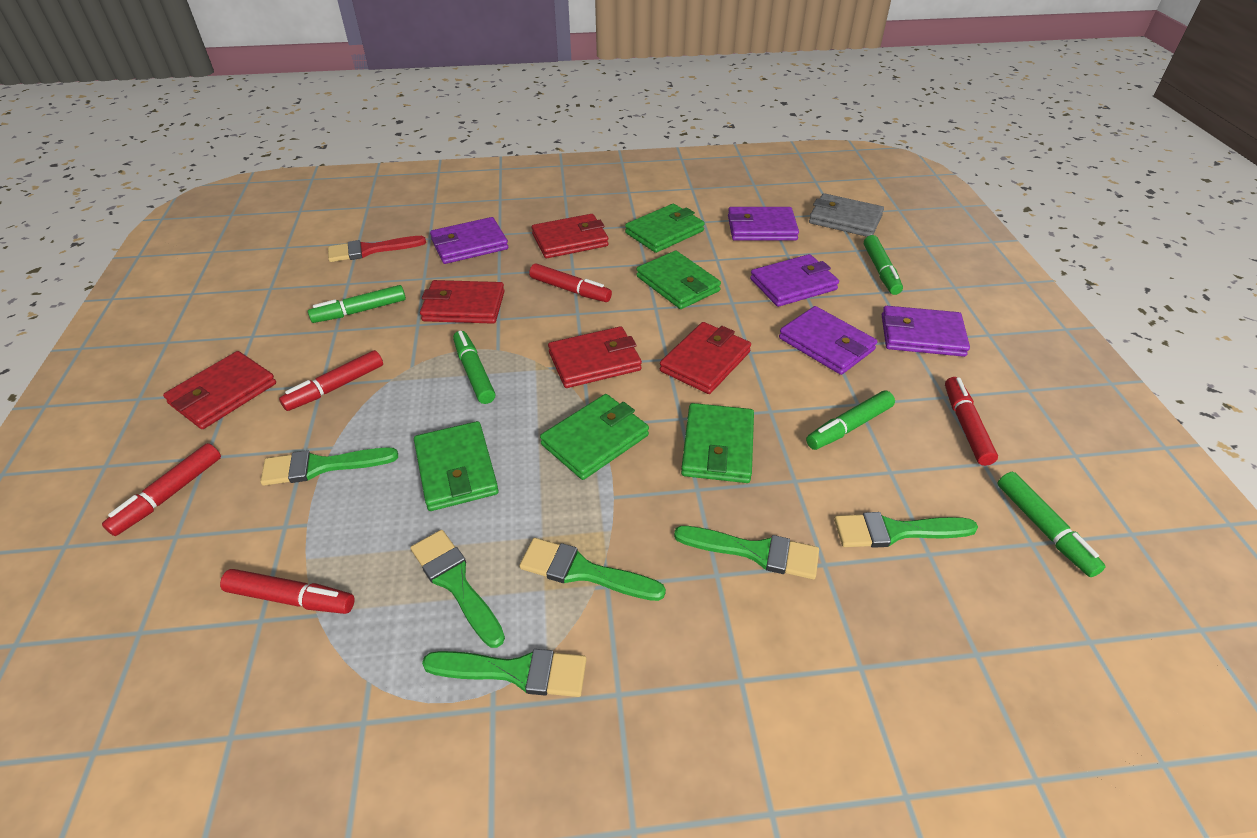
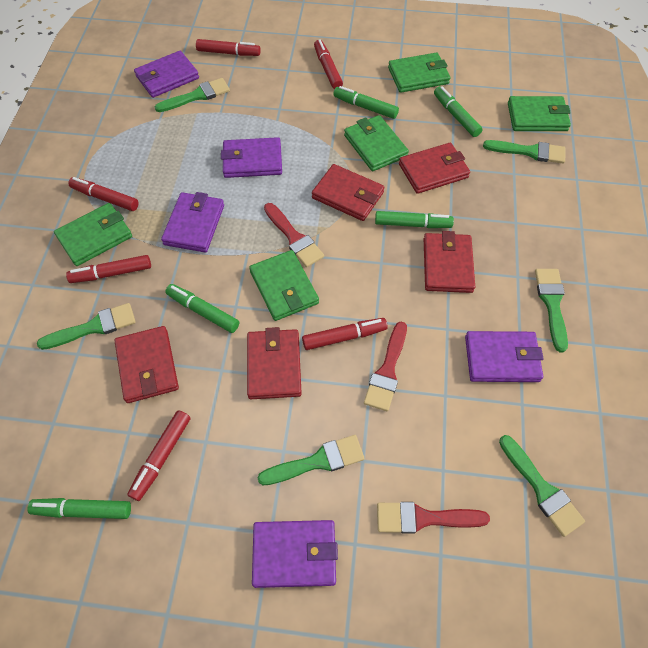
grey wallet: [809,193,884,237] = 1 -> none = 0
red brush: [328,236,426,262] = 1 -> [264,203,324,267] [364,322,407,411] [377,502,490,534] = 3
red marker: [102,443,221,536] [220,569,355,614] [279,350,383,411] [529,263,612,302] [945,377,998,466] = 5 -> [66,255,151,283] [68,177,139,211] [127,410,191,501] [196,39,261,56] [302,318,388,350] [314,40,343,89] = 6

